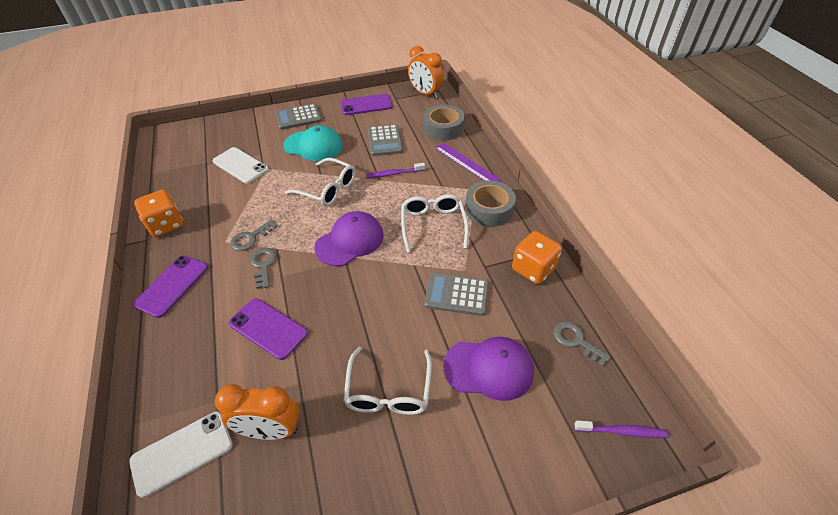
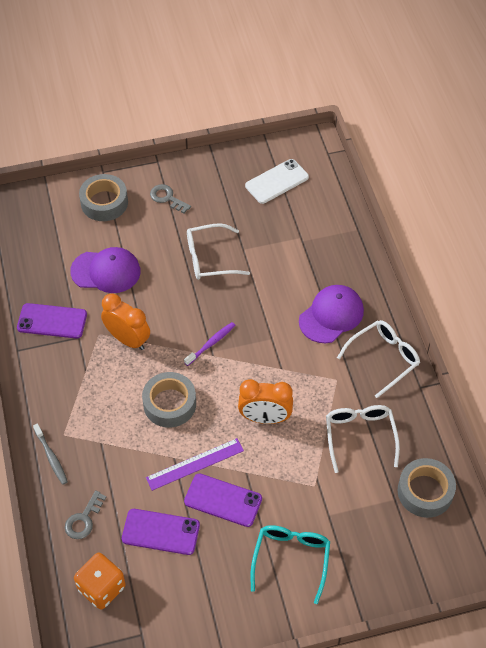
grey calculator: [275,104,322,130] [368,124,403,156] [424,272,489,316] = 3 -> none = 0
grey key: [230,220,278,251] [250,248,277,289] [553,321,611,366] = 3 -> [65,490,106,539] [150,184,191,213] = 2
grey tape: [423,104,465,140] [465,181,516,227] = 2 -> [79,174,128,221] [142,372,196,428] [398,458,456,518] = 3
grey toothbrush: none = 0 -> [33,423,68,485] = 1
orange dice: [134,190,183,237] [512,231,562,284] = 2 -> [74,553,126,610] = 1
purple toothbrush: [367,163,425,178] [574,420,669,438] = 2 -> [184,322,236,366] = 1
turquoise cap: [283,125,343,161] = 1 -> none = 0
turquoise glasses: none = 0 -> [250,525,330,604] = 1
white phone: [129,412,233,498] [213,147,269,184] = 2 -> [245,159,309,204] = 1

